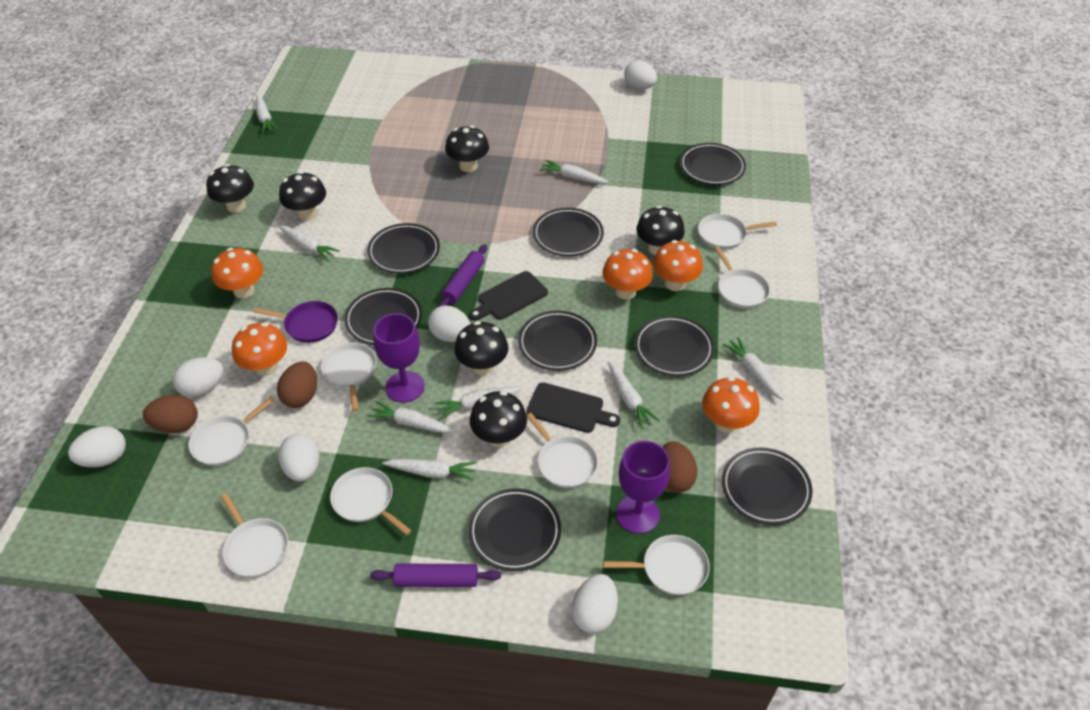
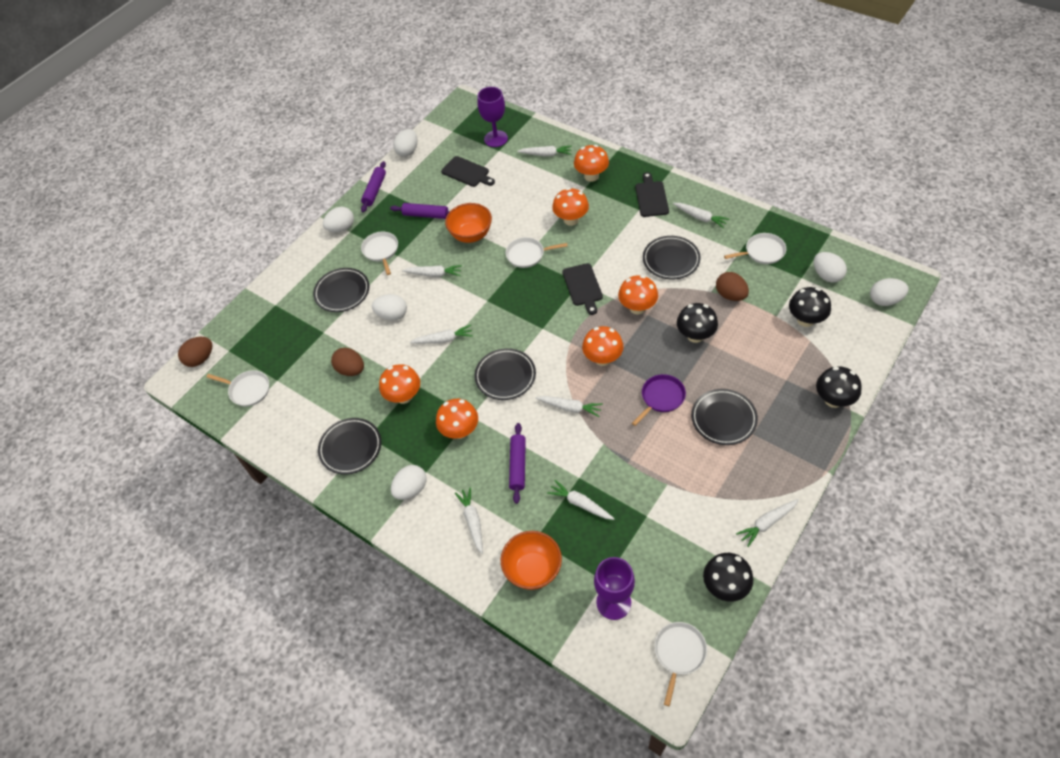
black cutting board: [469,271,548,321] [526,382,620,433] = 2 -> [441,156,495,187] [562,263,603,315] [635,172,669,217] = 3
black mushroom: [206,164,254,213] [279,171,326,220] [445,125,489,172] [455,321,509,375] [470,391,527,447] [636,205,685,255] = 6 -> [677,303,718,343] [703,553,753,602] [789,287,831,327] [816,366,862,408] = 4
black plate: [344,288,422,345] [367,223,440,274] [468,488,561,571] [518,311,597,371] [533,208,604,256] [635,316,714,376] [680,143,746,185] [722,447,813,525] = 8 -> [313,268,369,312] [318,418,381,475] [475,348,536,400] [643,236,701,279] [691,389,758,445] = 5
orange bowl: none = 0 -> [445,203,492,243] [501,531,562,590] = 2
orange mushroom: [211,248,263,298] [232,322,287,376] [602,249,653,300] [653,240,703,291] [702,376,760,433] = 5 -> [379,364,420,404] [436,399,478,439] [552,188,589,226] [574,145,609,182] [582,326,623,366] [618,275,658,314] = 6
purple rolling pin: [370,564,501,587] [438,244,487,307] = 2 -> [361,161,386,213] [390,203,450,219] [509,423,526,504] = 3
white pan: [188,397,275,466] [220,493,288,577] [321,343,377,411] [330,467,411,535] [527,413,598,488] [603,535,710,595] [698,214,777,249] [714,247,770,308] = 8 -> [207,370,269,406] [361,232,398,275] [506,237,568,268] [655,622,707,706] [724,233,786,264] = 5

